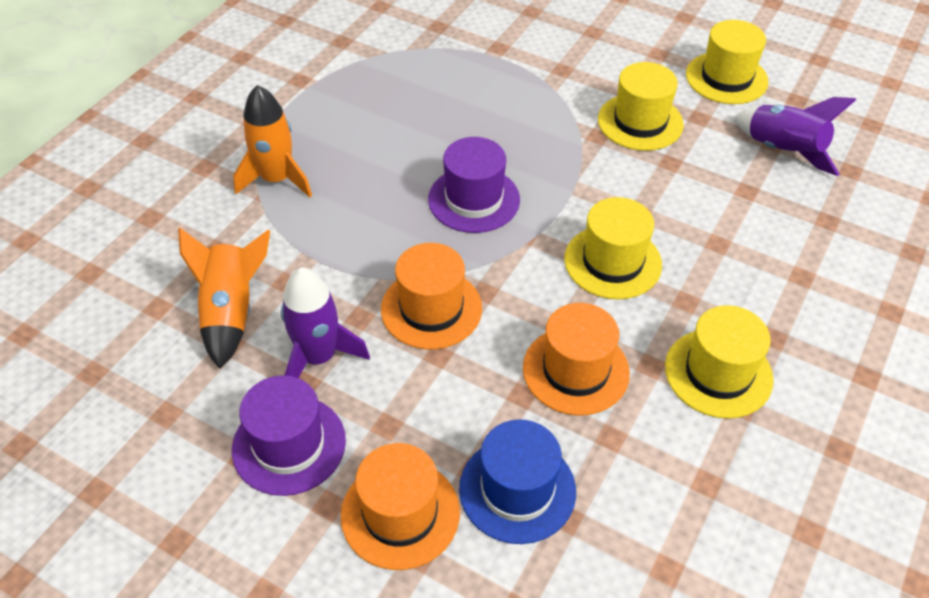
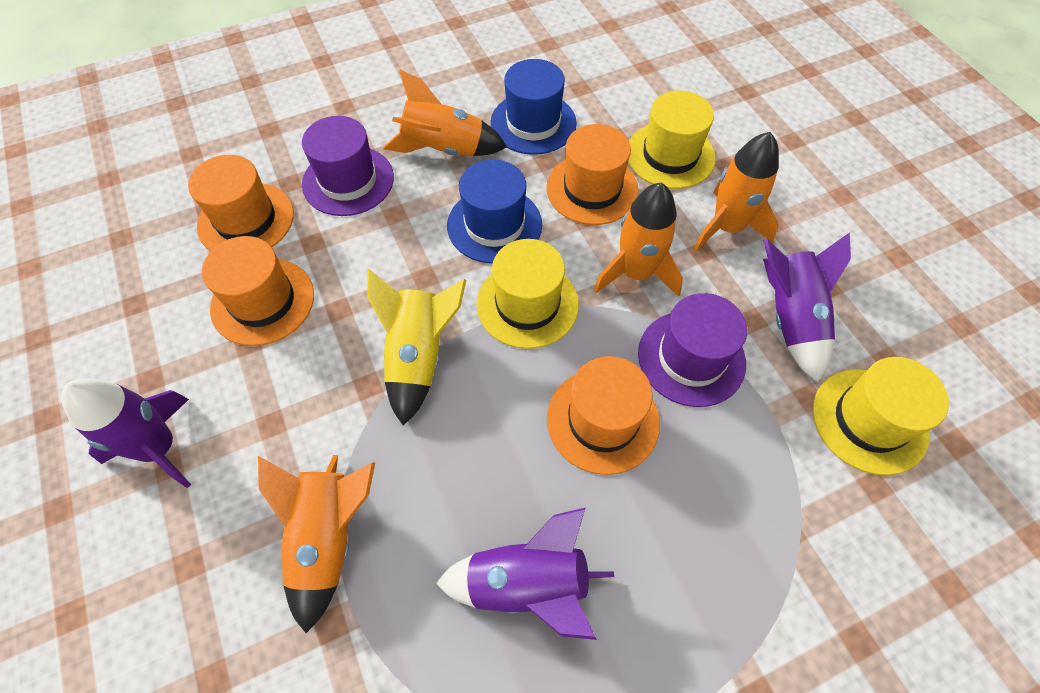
blue hat: [459,419,576,544] = 1 -> [447,160,542,264] [490,59,577,155] = 2
orange hat: [341,443,460,570] [381,243,482,349] [523,303,630,416] = 3 -> [188,155,294,251] [202,236,314,346] [546,124,639,225] [547,356,660,475] = 4
orange rocket: [178,228,270,369] [233,85,312,197] = 2 -> [258,455,375,633] [383,70,507,156] [594,183,683,297] [693,132,779,251] = 4
purple rocket: [281,268,370,378] [735,97,856,176] = 2 -> [61,379,191,488] [436,507,614,640] [763,232,851,383] = 3
yellow hat: [564,197,662,299] [598,62,684,151] [665,305,774,419] [686,20,768,104] = 4 -> [477,239,579,349] [628,91,716,189] [813,357,949,475] = 3
yellow rocket: none = 0 -> [367,269,466,426] = 1

